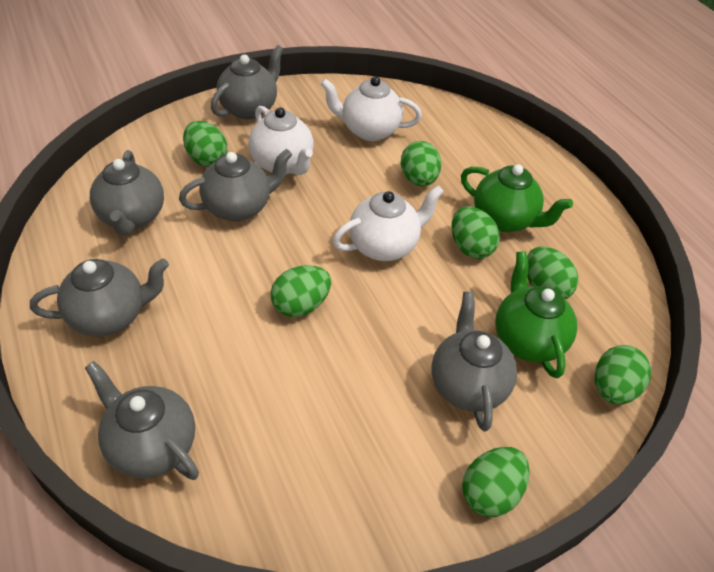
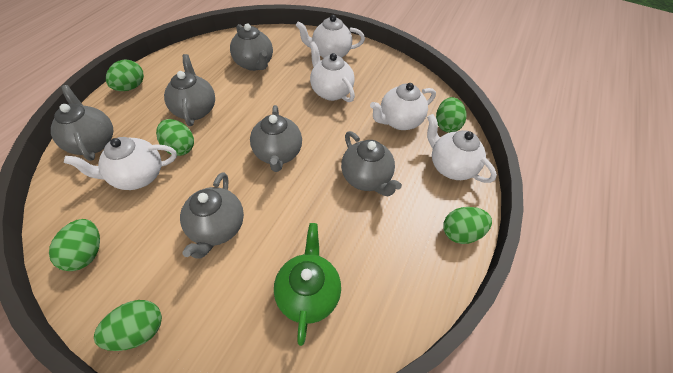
green egg: [183,121,227,167] [271,265,331,317] [401,141,441,187] [452,206,500,259] [462,447,530,517] [527,246,579,300] [595,345,651,405] = 7 -> [49,219,100,271] [94,300,162,351] [106,60,144,91] [156,119,194,156] [436,97,466,133] [443,207,492,244] = 6
green teapot: [461,164,573,232] [495,251,577,379] = 2 -> [274,223,341,346] = 1
white teapot: [249,106,314,175] [320,76,422,141] [333,185,444,261] = 3 -> [64,137,177,190] [296,15,365,58] [310,42,355,102] [370,83,436,130] [427,114,497,183] = 5

